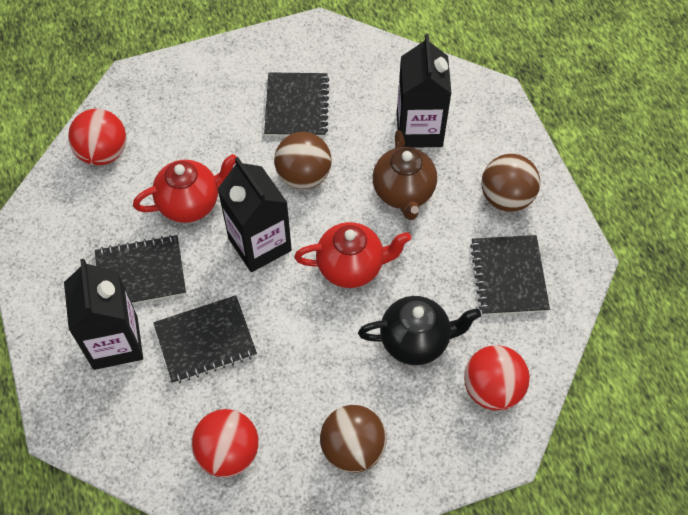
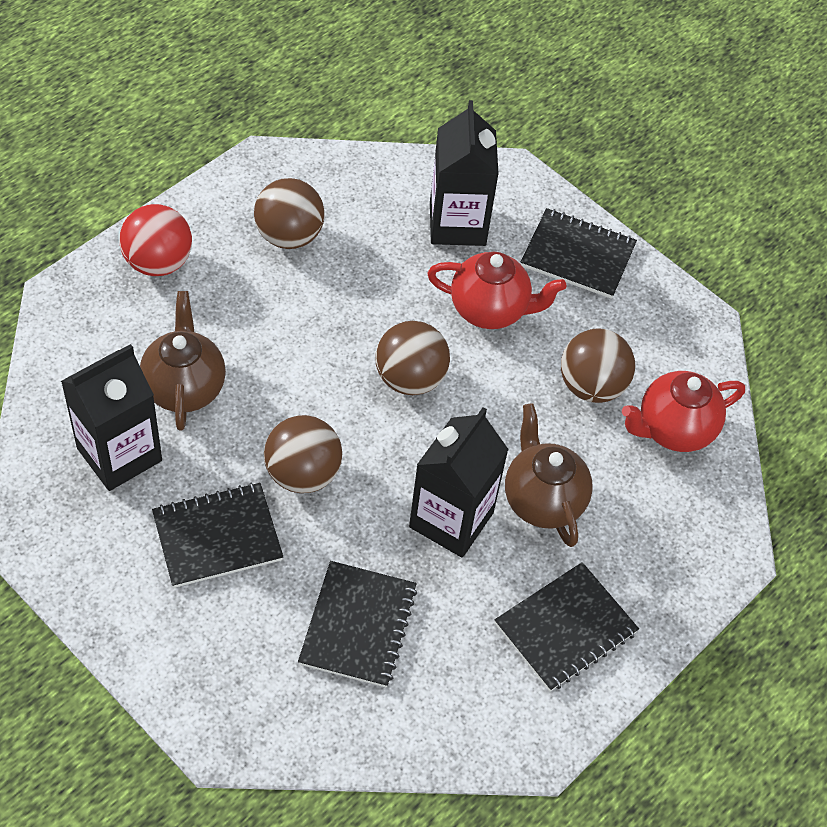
black teapot: [358,296,481,365] = 1 -> none = 0
brown ball: [274,132,332,189] [320,405,387,473] [481,154,540,212] = 3 -> [254,178,325,249] [264,415,342,493] [375,321,450,395] [561,329,635,403] = 4
brown teapot: [373,130,437,220] = 1 -> [140,291,226,431] [505,403,593,547] = 2
red ball: [68,109,126,165] [191,409,259,477] [464,345,530,410] = 3 -> [119,204,192,276] = 1

